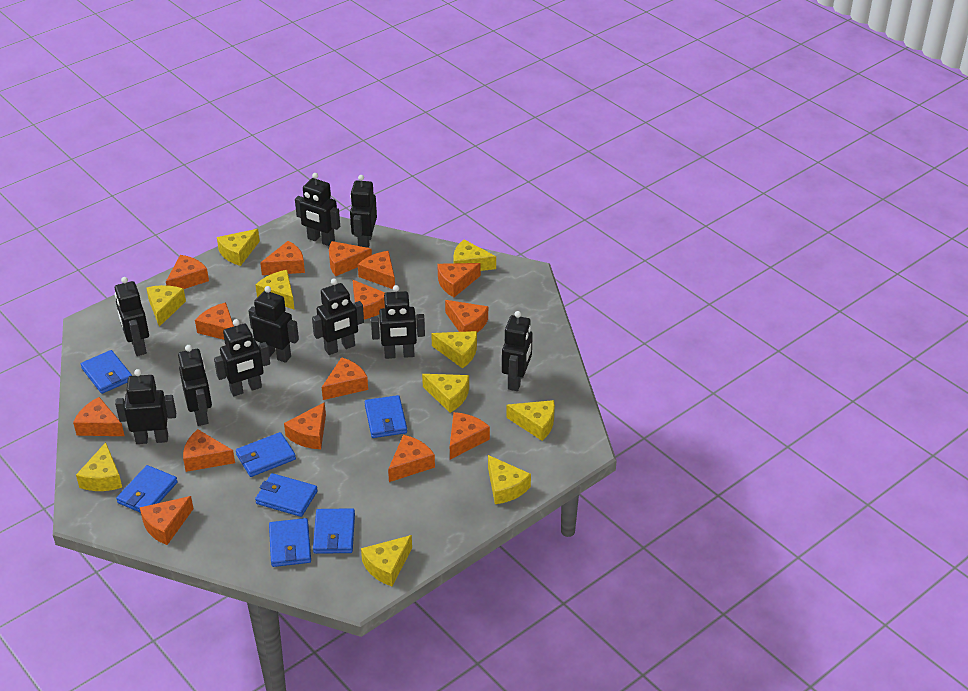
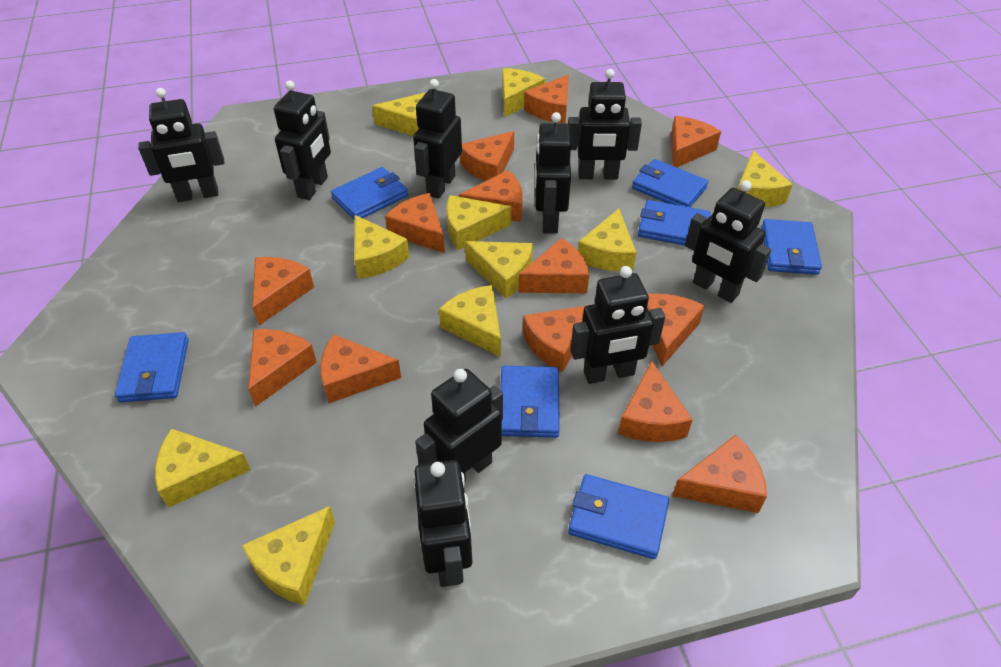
black robot: [115,277,149,356] [115,369,176,444] [178,345,212,426] [214,319,270,396] [248,286,299,363] [295,173,340,246] [312,279,364,355] [350,175,377,248] [371,285,425,359] [502,311,533,391] = 10 -> [138,88,224,202] [274,80,331,200] [413,79,462,199] [415,369,503,483] [415,460,472,587] [535,112,571,234] [568,69,642,180] [571,266,665,384] [685,180,771,303] = 9
orange cheese: [73,397,124,436] [140,496,194,545] [166,255,209,289] [183,429,235,472] [195,303,234,340] [260,241,305,275] [284,402,326,449] [322,357,368,400] [329,241,372,276] [353,280,385,319] [358,251,395,289] [388,435,435,482] [437,263,481,297] [445,300,488,333] [450,412,490,460] = 15 -> [248,329,317,407] [252,257,314,325] [320,334,401,404] [385,193,445,253] [459,170,523,222] [460,131,514,181] [518,238,589,293] [523,304,594,372] [524,75,569,124] [618,361,693,442] [647,294,705,366] [671,116,721,167] [672,435,767,513] = 13

